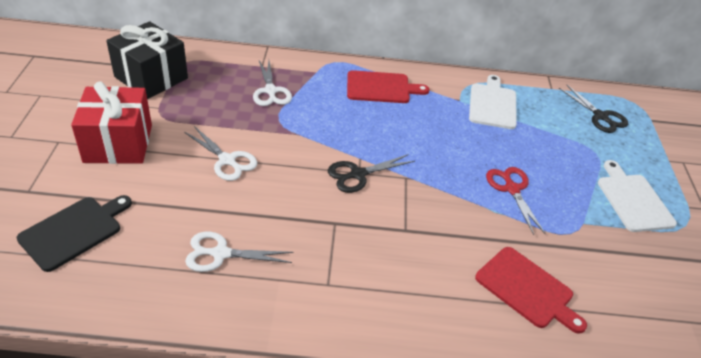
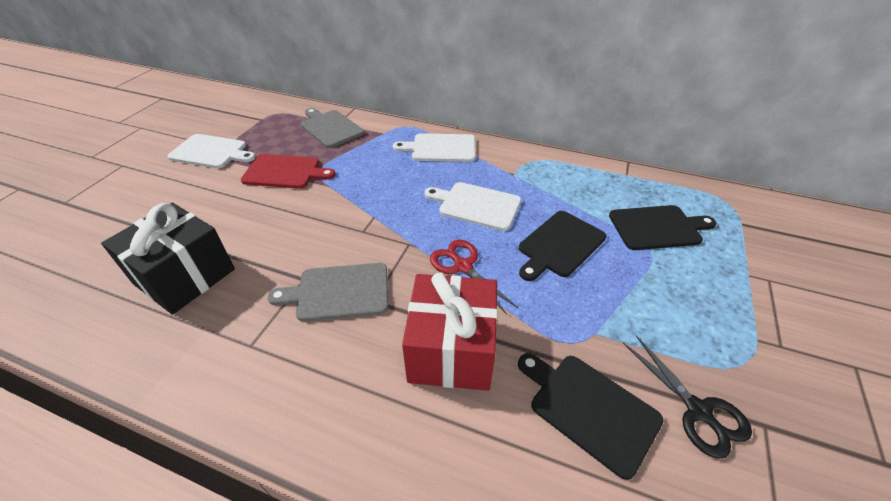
black cutting board: [16,195,132,272] = 1 -> [518,353,664,480] [519,211,607,281] [609,205,716,250] = 3
black scissors: [328,154,415,193] [559,85,628,133] = 2 -> [623,335,752,459] = 1
grey cutting board: none = 0 -> [268,263,388,322] [301,108,364,148] = 2
red cutting board: [347,70,430,103] [475,247,587,334] = 2 -> [241,154,335,189] = 1
white cutting board: [469,75,517,129] [598,160,677,232] = 2 -> [167,134,256,168] [393,133,475,162] [424,182,521,231] = 3
white scissors: [184,126,257,181] [185,232,293,272] [253,61,292,106] = 3 -> none = 0

